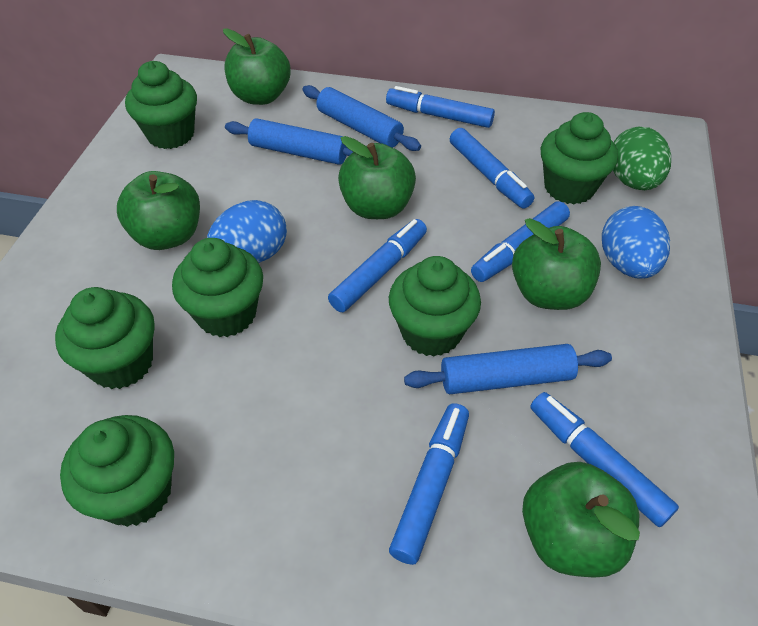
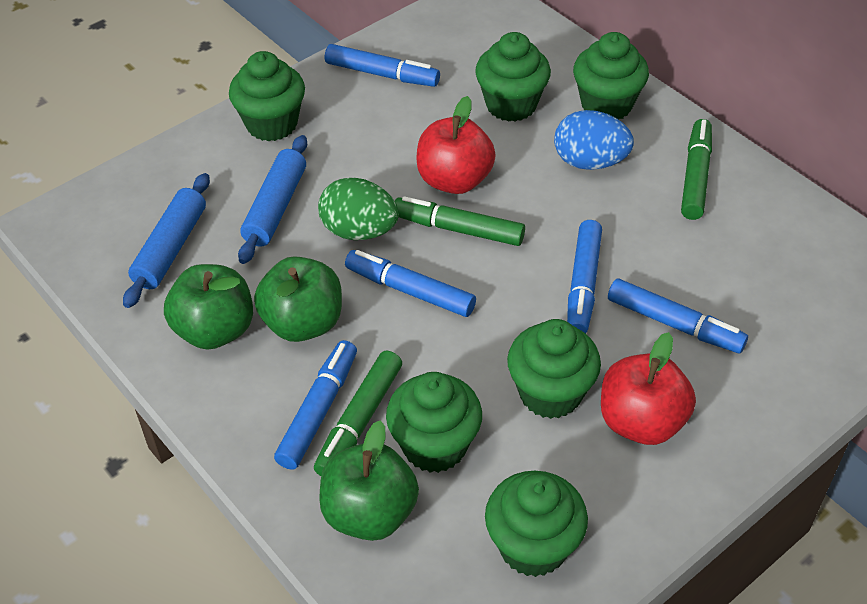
blue egg: [207,200,287,263] [602,206,670,279] = 2 -> [554,110,634,170] = 1
blue marker: [328,219,427,312] [386,86,495,128] [389,403,469,565] [450,128,534,209] [471,201,570,282] [530,392,679,527] = 6 -> [274,340,357,470] [325,44,440,87] [345,250,476,317] [567,220,602,334] [608,278,748,353] = 5
blue rolling pin: [225,118,353,165] [302,85,421,151] [404,344,612,394] = 3 -> [123,173,210,308] [238,135,307,264] = 2
green apple: [117,171,200,250] [223,28,291,105] [338,136,416,219] [512,218,601,310] [522,462,640,577] = 5 -> [164,264,253,350] [254,256,342,342] [319,420,419,541] = 3
green marker: none = 0 -> [314,350,402,476] [395,196,525,246] [681,119,712,220] = 3
red apple: none = 0 -> [416,96,496,194] [601,332,696,445] = 2

